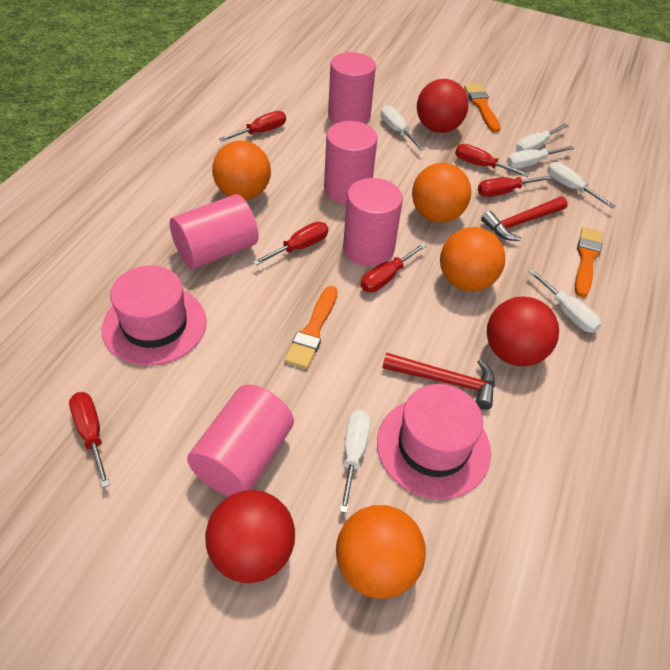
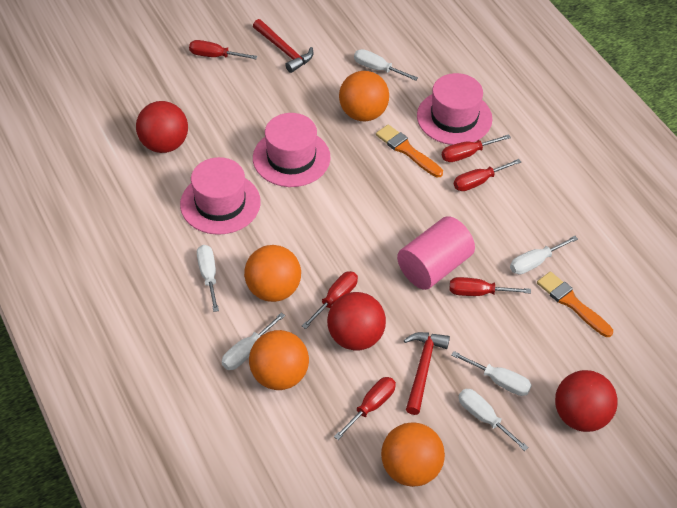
orange brush: [284,286,338,369] [464,84,501,132] [575,227,603,297] = 3 -> [376,125,443,177] [537,271,613,337] = 2
pink cylinder: [170,194,259,269] [187,384,294,497] [324,121,378,204] [328,52,376,124] [343,178,403,267] = 5 -> [397,216,475,290] = 1
pink hat: [102,266,207,366] [377,384,491,499] = 2 -> [180,157,261,235] [253,113,331,187] [417,73,492,145] = 3

